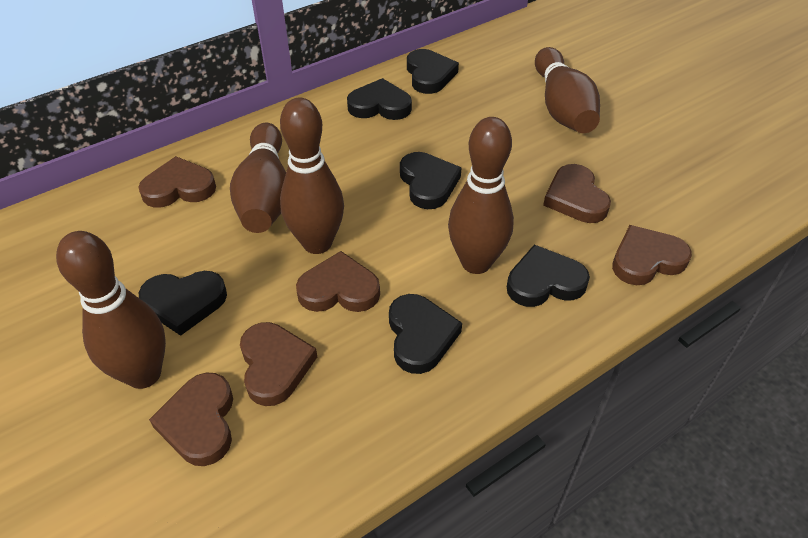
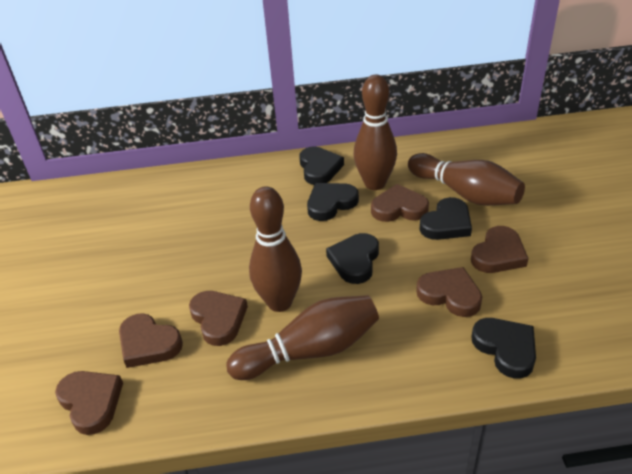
black heart: [139,271,227,336] [347,78,412,120] [389,294,462,374] [400,152,462,209] [407,49,459,94] [507,244,590,307] = 6 -> [299,146,344,185] [307,183,359,221] [326,233,379,284] [420,197,472,240] [471,318,536,378] = 5
brown bowling pin: [56,231,166,389] [230,123,286,233] [280,97,344,254] [448,117,514,274] [535,47,600,133] = 5 -> [226,295,379,380] [249,186,302,312] [353,75,397,190] [408,153,525,206] = 4

